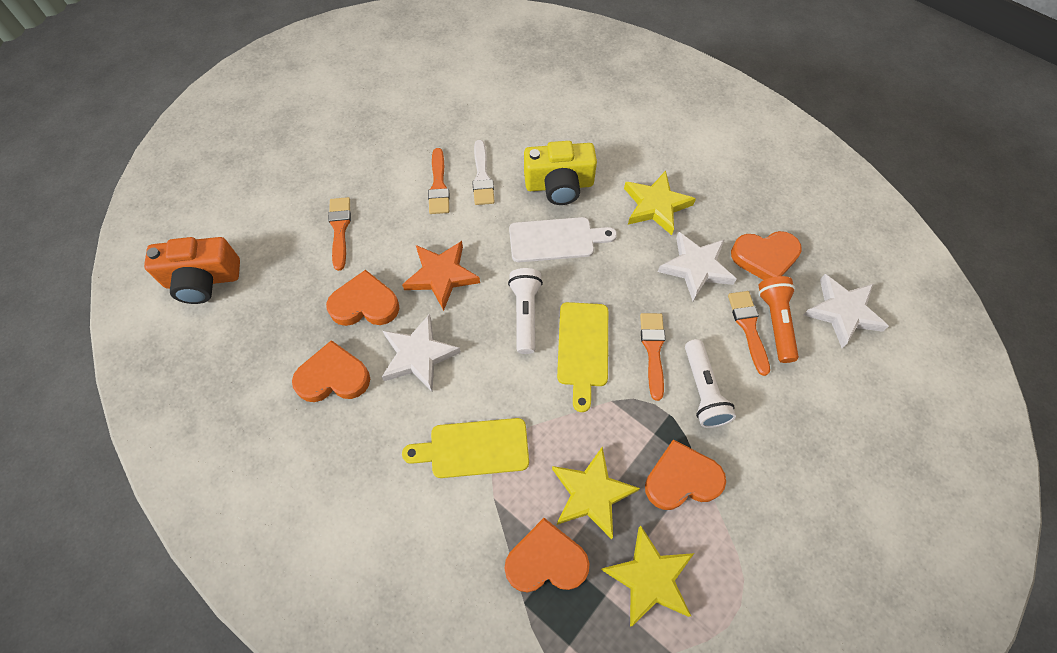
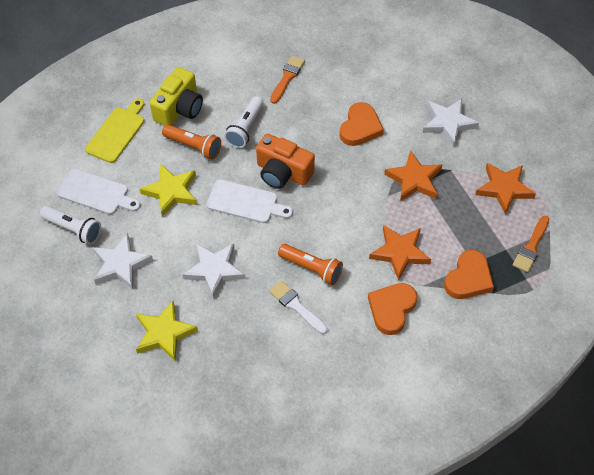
orange brush: [328,197,351,271] [428,148,450,214] [640,313,665,401] [728,291,770,376] = 4 -> [270,56,305,104] [513,216,549,272] = 2
orange flashlight: [758,276,799,363] = 1 -> [162,124,221,160] [278,244,343,285] = 2
orange heart: [292,340,370,402] [326,270,400,326] [504,518,590,593] [645,439,726,510] [731,231,802,280] = 5 -> [340,102,384,146] [368,283,417,335] [444,250,494,299] = 3
orange star: [402,241,480,311] = 1 -> [369,225,431,281] [384,150,442,202] [475,163,536,214] = 3
white cutting board: [509,217,617,262] = 1 -> [57,168,141,215] [206,179,293,223] = 2
yellow cutting board: [402,418,529,478] [557,302,608,412] = 2 -> [85,98,144,163] = 1
yellow star: [552,447,640,539] [601,526,694,626] [624,171,696,235] = 3 -> [136,301,198,362] [140,164,197,217] = 2

